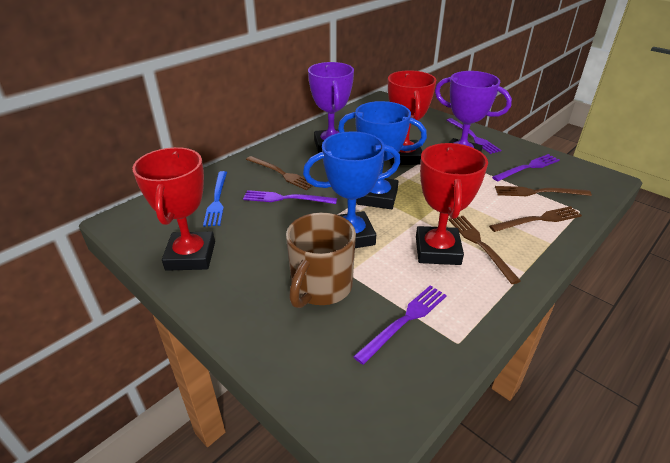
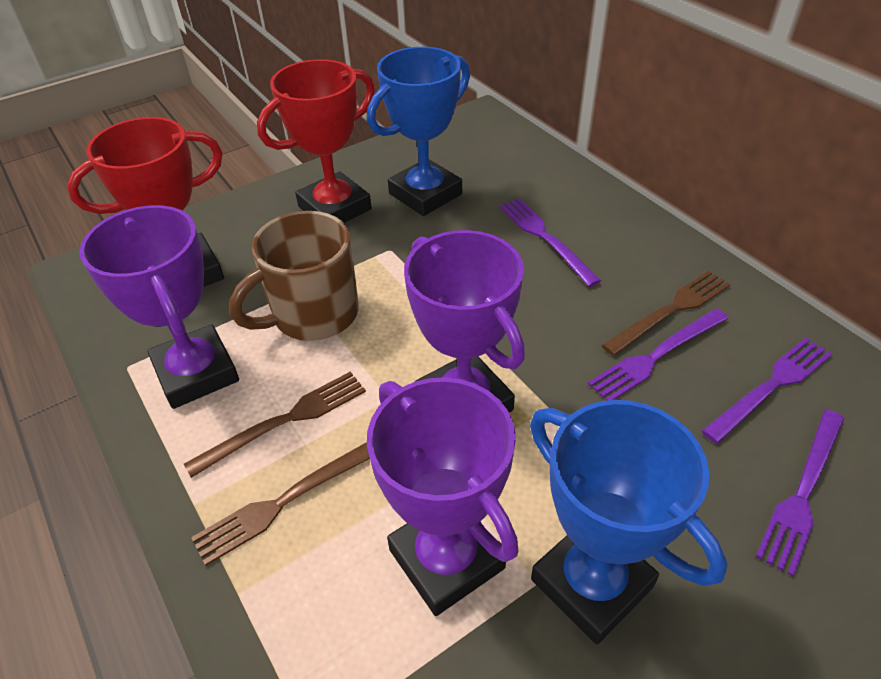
blue fork: [203,171,227,227] = 1 -> none = 0
brown fork: [246,156,313,190] [449,216,521,284] [489,206,582,232] [495,186,592,196] = 4 -> [184,372,366,478] [191,442,370,566] [601,271,731,356] = 3
purple trophy: [308,62,354,153] [435,71,512,152] = 2 -> [79,205,239,409] [367,377,519,616] [404,230,525,413] = 3
red trophy: [132,147,215,271] [388,70,436,165] [416,143,488,265] = 3 -> [67,117,224,287] [257,59,375,223] = 2

